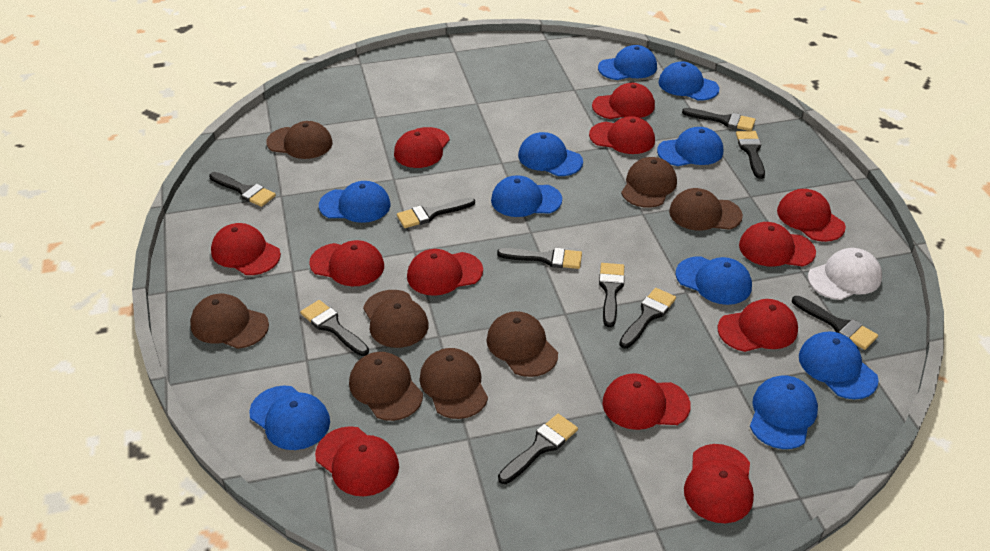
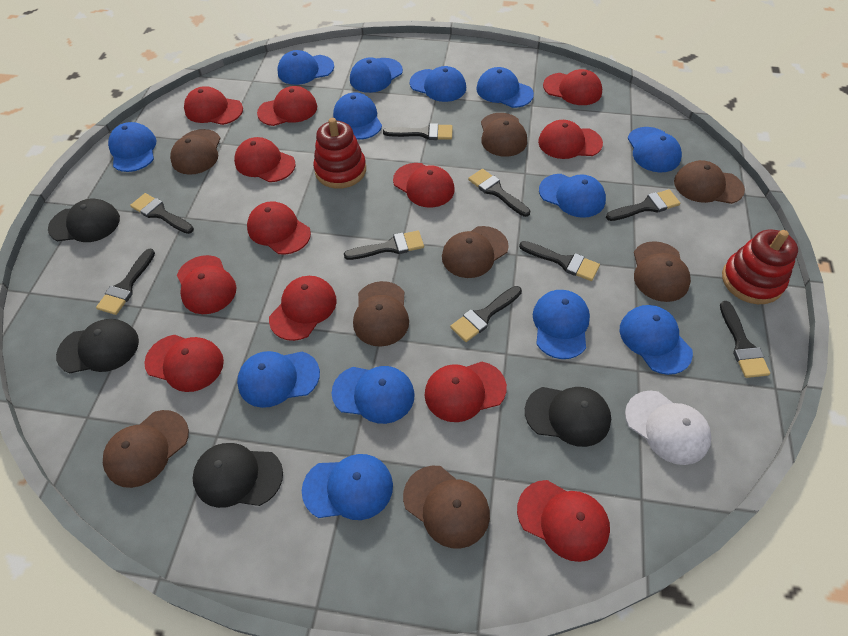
black brush: [209,172,276,207] [300,300,369,356] [397,197,475,228] [497,247,582,269] [498,414,578,484] [599,263,625,327] [619,288,676,349] [682,108,756,131] [736,131,765,179] [792,296,878,350] = 10 -> [96,249,155,315] [130,193,194,234] [344,231,424,260] [383,123,453,140] [450,286,522,342] [468,169,530,217] [519,241,600,281] [606,189,680,221] [720,301,770,378] = 9
black cap: none = 0 -> [48,199,120,242] [56,319,139,374] [193,443,283,508] [525,387,611,447] = 4
blue cap: [249,385,330,450] [319,181,390,223] [491,175,562,217] [518,132,583,176] [598,45,657,80] [657,127,723,166] [658,61,719,100] [676,256,752,305] [750,376,818,449] [799,331,879,399] = 10 -> [108,122,157,172] [237,351,320,408] [277,50,334,85] [302,454,393,520] [332,366,415,424] [333,93,382,139] [350,57,403,93] [410,66,466,102] [476,67,534,108] [533,290,590,359] [539,174,606,218] [620,305,693,375] [627,127,682,172] = 13
red stacking toy: none = 0 -> [313,118,366,189] [722,229,798,304] = 2

